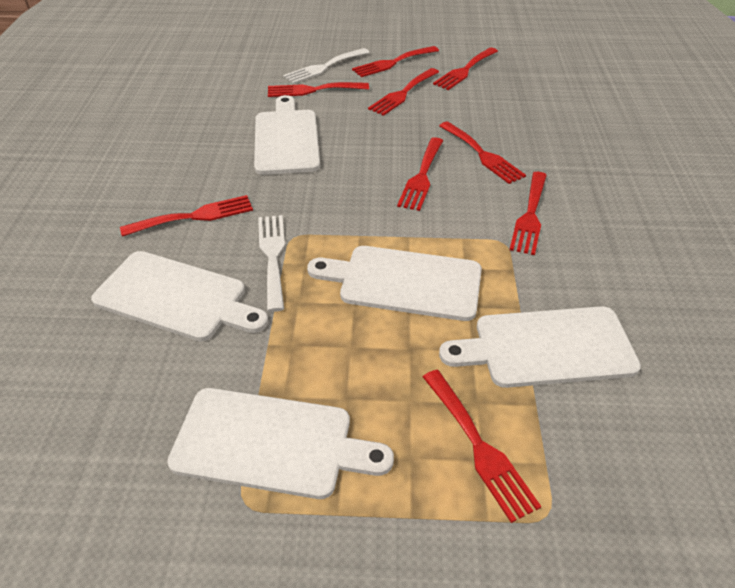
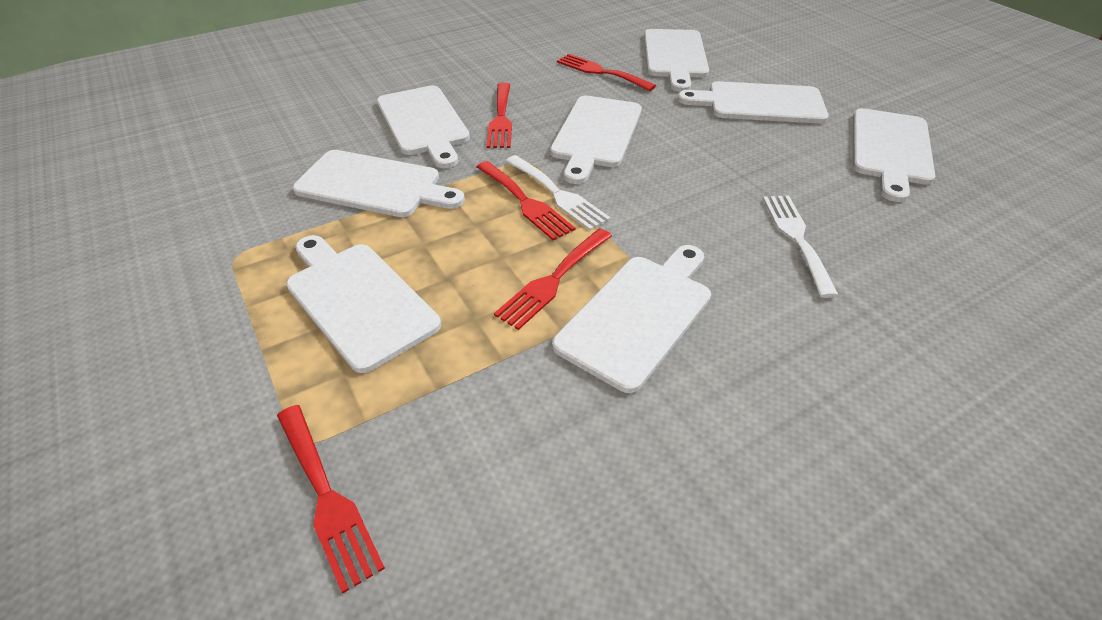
red fork: [120,195,253,237] [268,82,369,97] [352,46,439,77] [368,68,439,116] [397,137,443,211] [423,370,541,523] [433,47,498,90] [439,121,526,184] [510,172,547,255] = 9 -> [277,405,385,594] [477,161,575,241] [486,83,512,148] [494,228,612,330] [557,54,656,91] = 5
white cutting board: [91,251,269,341] [167,388,394,499] [254,95,320,175] [307,246,482,321] [439,306,641,388] = 5 -> [286,235,441,373] [293,150,465,217] [377,86,470,168] [550,96,642,184] [552,245,711,393] [644,29,709,92] [678,81,829,124] [853,108,935,202] = 8

